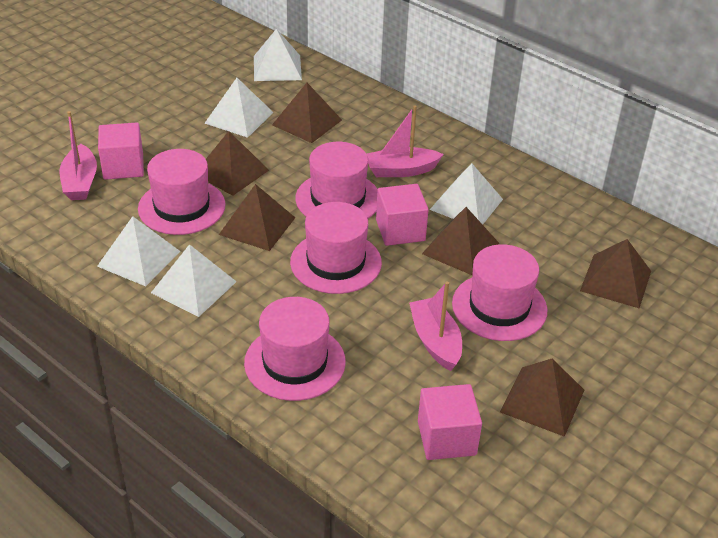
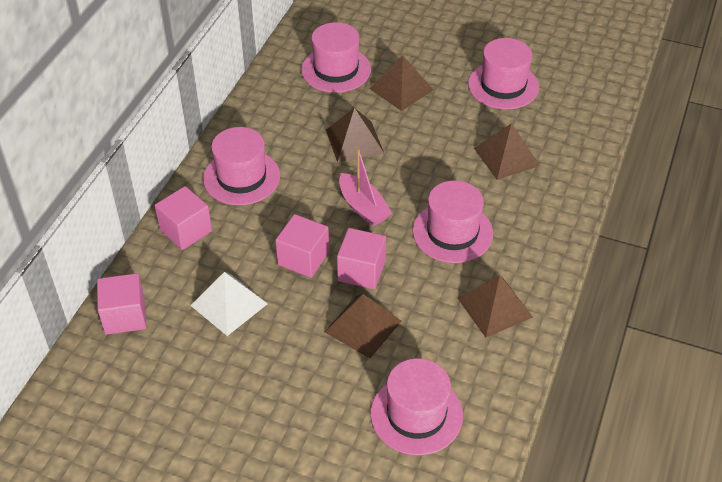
brown pyramid: [206,131,269,196] [219,184,295,251] [272,83,342,143] [422,207,500,275] [500,359,584,437] [580,239,651,308] = 6 -> [325,294,401,358] [326,108,384,162] [369,56,434,111] [458,275,533,337] [474,123,540,180] = 5
pink boat: [59,111,97,200] [367,106,444,177] [409,281,462,371] = 3 -> [339,149,392,226] = 1
pink cube: [98,122,144,180] [376,184,429,246] [418,384,482,460] = 3 -> [97,273,146,335] [155,186,212,250] [275,214,329,278] [337,228,386,289] = 4
white pyramid: [97,216,181,286] [151,244,237,317] [204,78,273,138] [254,29,302,81] [430,163,503,225] = 5 -> [190,272,268,336] = 1

